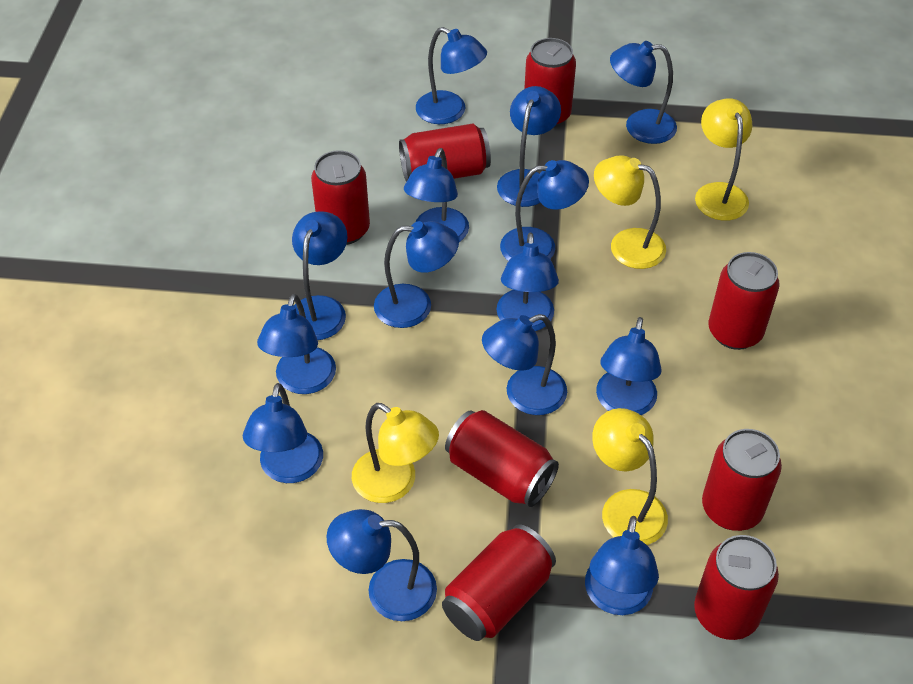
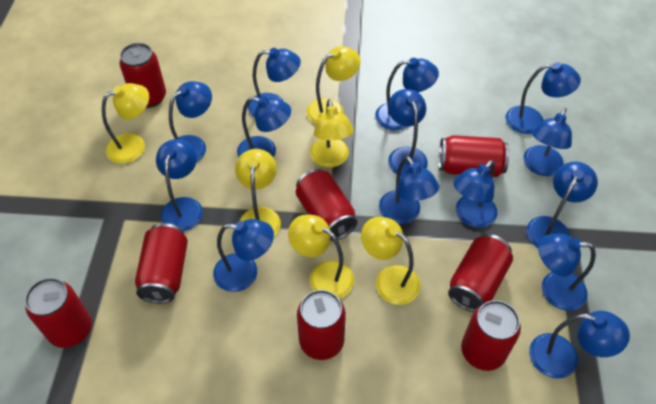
yellow lamp: [352,403,439,503] [592,408,668,545] [594,155,666,269] [695,98,752,221] = 4 -> [102,83,149,164] [235,149,281,236] [288,214,354,299] [306,46,361,124] [310,99,354,168] [361,217,421,305] = 6

